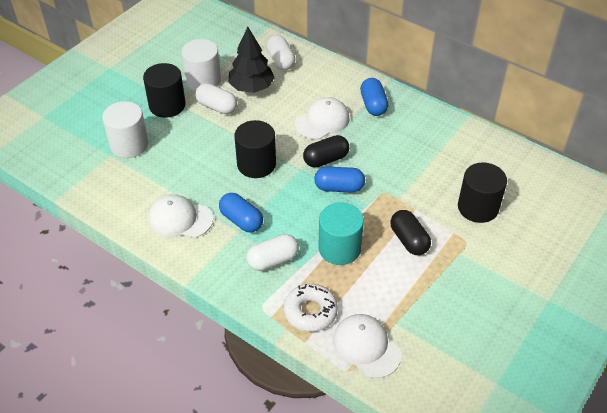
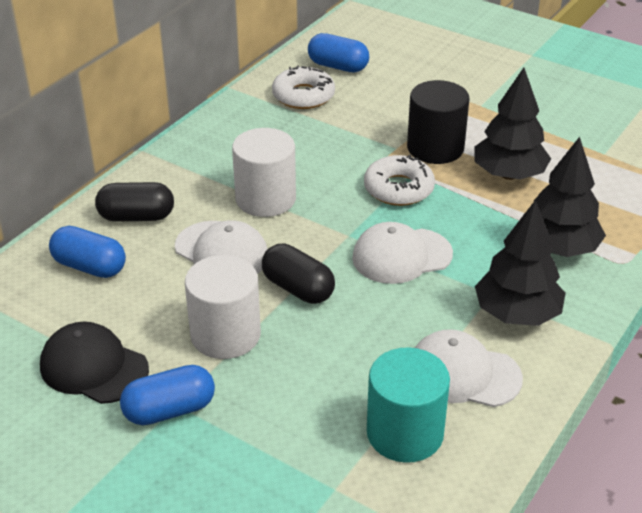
black cap: none = 0 -> [40,322,149,404] = 1
black cylinder: [143,63,186,118] [234,120,276,178] [458,162,507,223] = 3 -> [407,80,470,164] = 1
black tree: [228,27,275,93] = 1 -> [474,68,551,180] [475,200,566,326] [534,137,606,257] = 3
white capsule: [195,83,237,114] [247,234,299,271] [267,35,295,70] = 3 -> none = 0
white donut: [284,284,338,332] = 1 -> [272,65,335,109] [364,154,435,206] = 2

